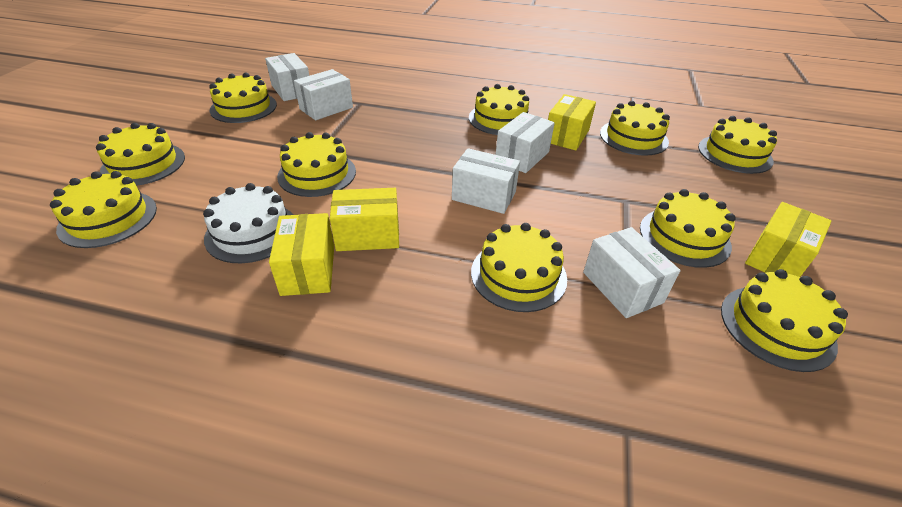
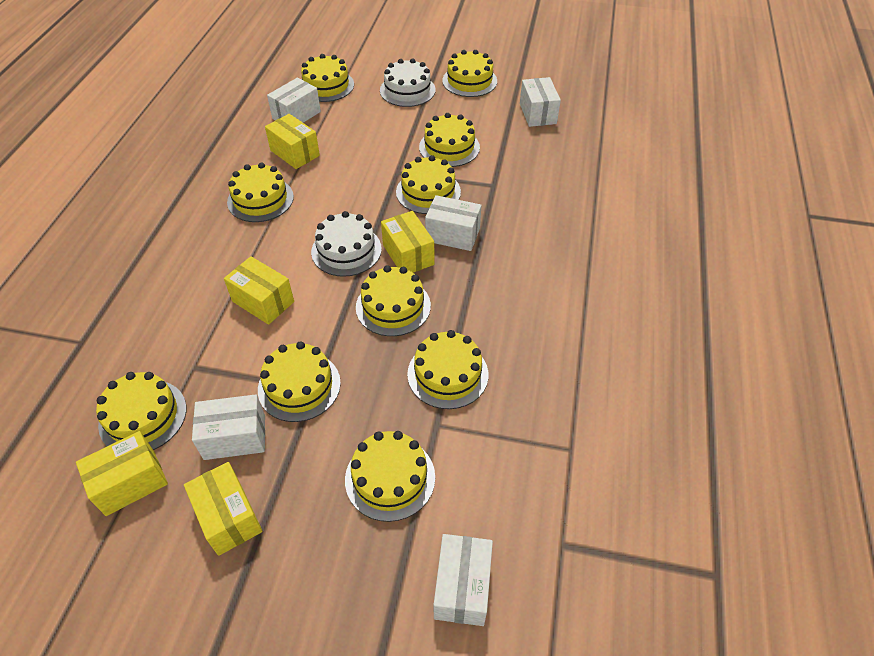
white cake: [203,183,294,263] = 1 -> [311,211,382,277] [380,58,436,107] = 2
yellow box: [269,213,334,296] [330,188,399,251] [548,94,596,150] [745,202,831,277] = 4 -> [76,431,168,516] [184,462,263,556] [224,256,294,325] [265,114,320,169] [381,211,434,273] = 5

